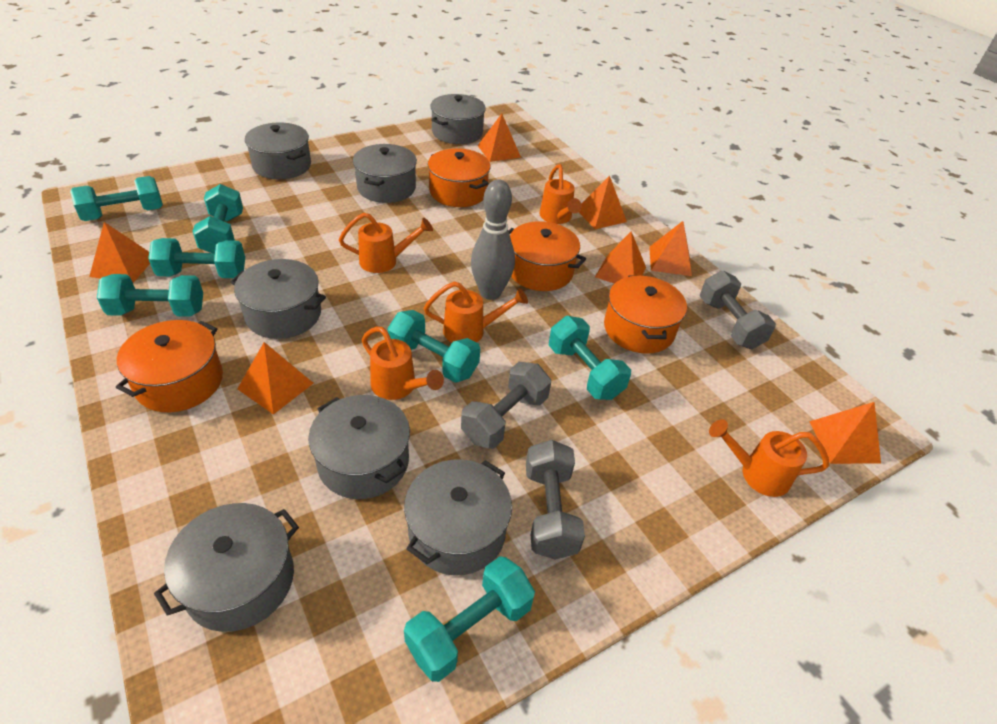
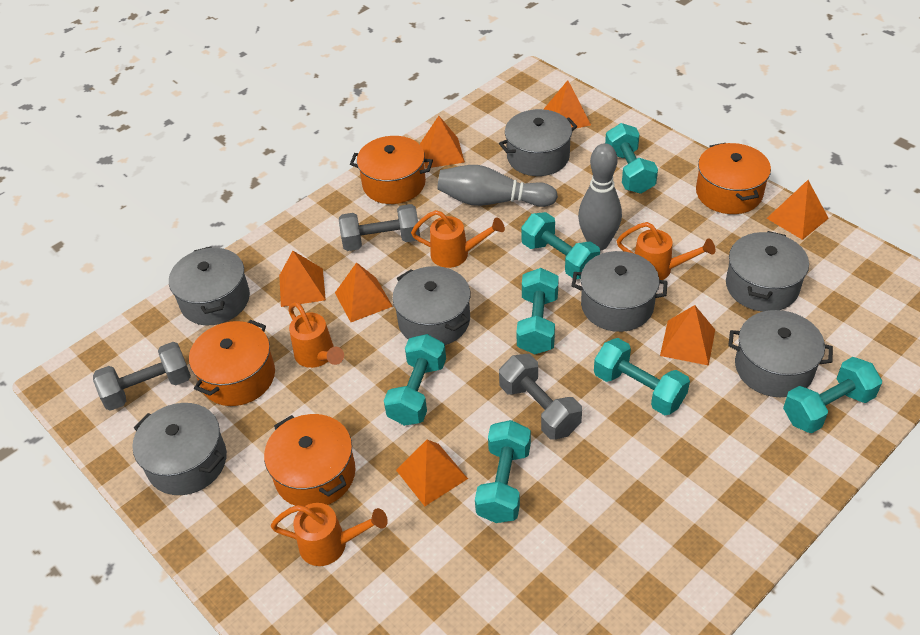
grey bowling pin: [471,179,515,300] = 1 -> [437,165,558,207] [578,143,622,251] = 2
orange watering can: [339,213,433,273] [362,326,444,400] [424,282,528,343] [539,164,582,224] [709,419,829,497] = 5 -> [271,503,388,566] [288,302,344,368] [411,210,505,268] [617,222,716,280] = 4

